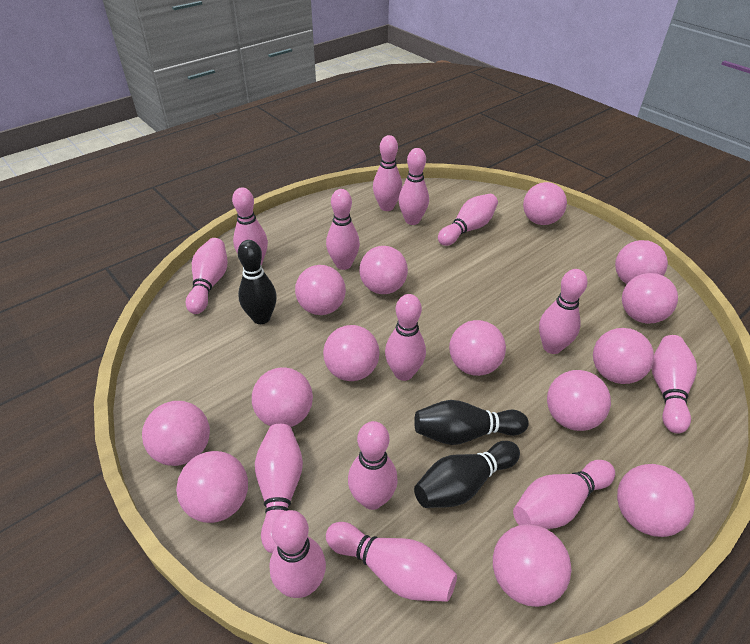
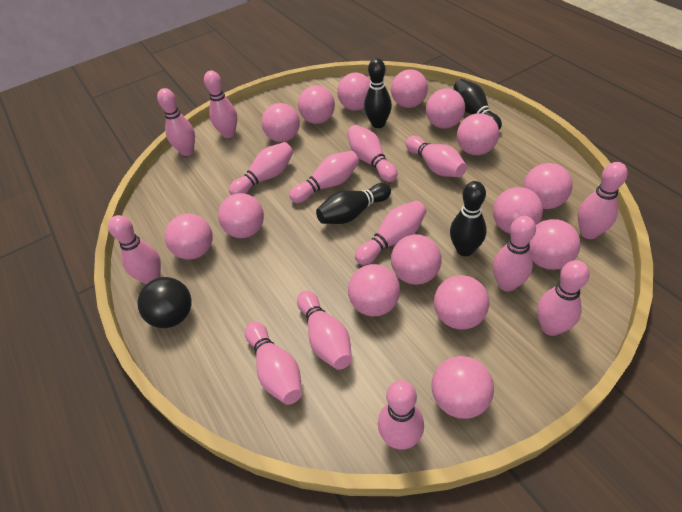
black ball: none = 0 -> [137,277,191,328] = 1
black bowling pin: [238,240,277,324] [414,400,529,445] [414,441,520,508] = 3 -> [316,183,391,224] [364,58,392,128] [450,181,486,256] [453,79,502,130] = 4
pink ball: [142,401,210,466] [176,451,248,523] [252,367,313,427] [295,265,346,315] [323,325,380,381] [359,246,408,294] [449,320,506,376] [493,524,571,607] [523,182,567,225] [547,370,611,431] [593,328,654,384] [615,240,668,284] [617,464,695,537] [622,273,678,324] = 14 -> [165,214,213,260] [218,193,264,238] [261,103,300,142] [298,85,335,124] [337,73,371,111] [348,264,400,316] [391,69,428,108] [391,234,442,285] [426,88,465,128] [432,356,494,419] [434,275,489,330] [457,113,499,155] [493,187,543,233] [523,163,573,209] [529,219,581,270] = 15

